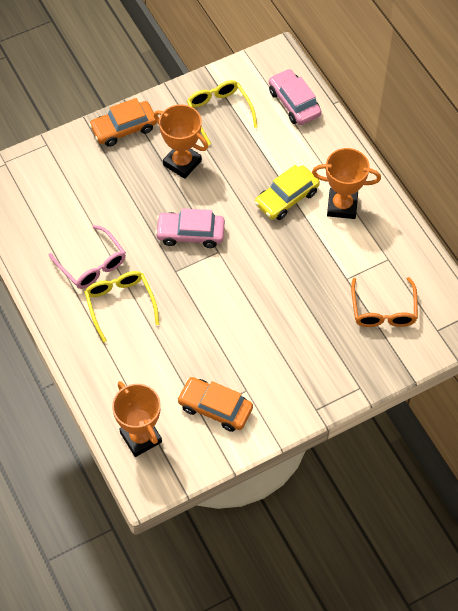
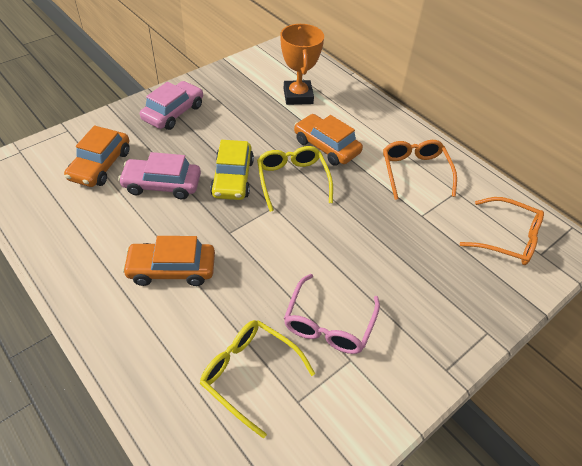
orange car: [89,98,157,147] [177,377,253,432] = 2 -> [64,126,130,187] [122,236,215,286] [294,114,363,166] = 3
orange glasses: [351,277,418,327] = 1 -> [383,140,457,200] [460,197,544,265] = 2
orange trophy: [112,381,162,457] [154,104,208,179] [312,148,381,219] = 3 -> [281,24,324,105] = 1

